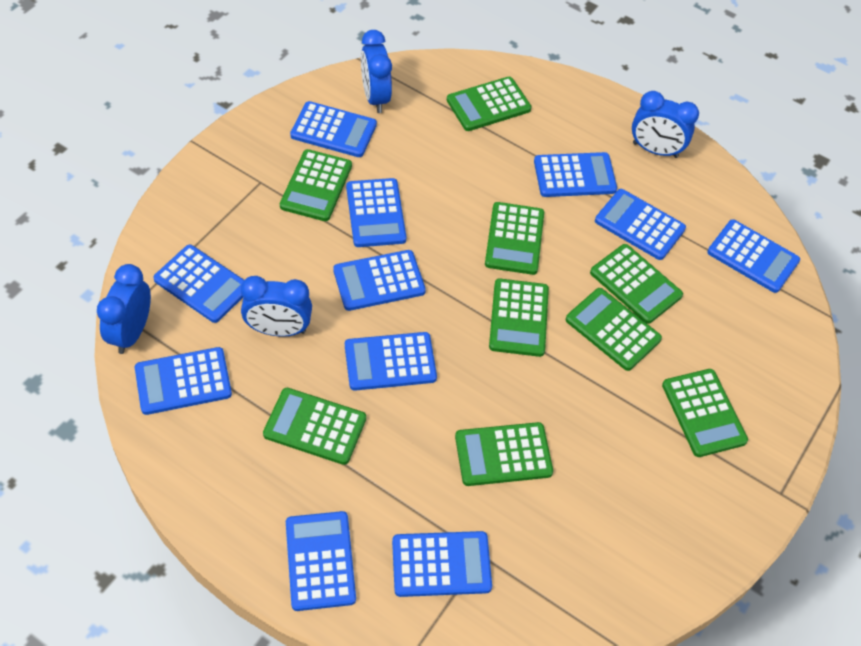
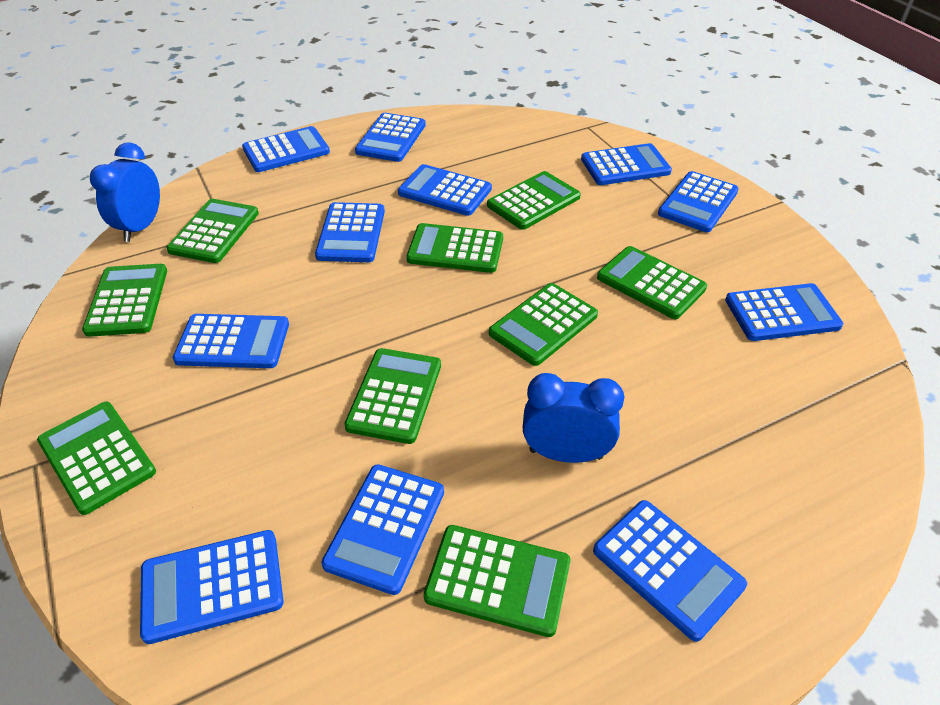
blue clock: [97,264,151,354] [241,276,312,337] [361,30,392,113] [632,91,699,158] = 4 -> [90,142,160,242] [523,373,624,463] = 2

